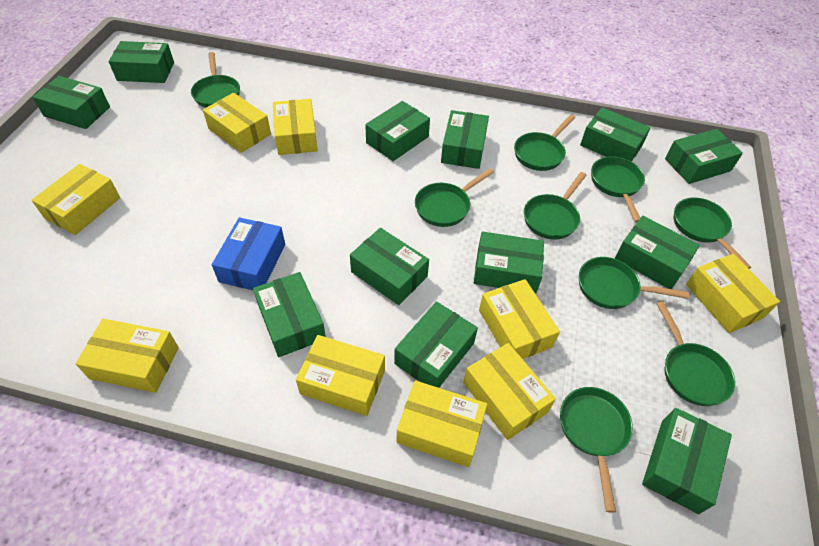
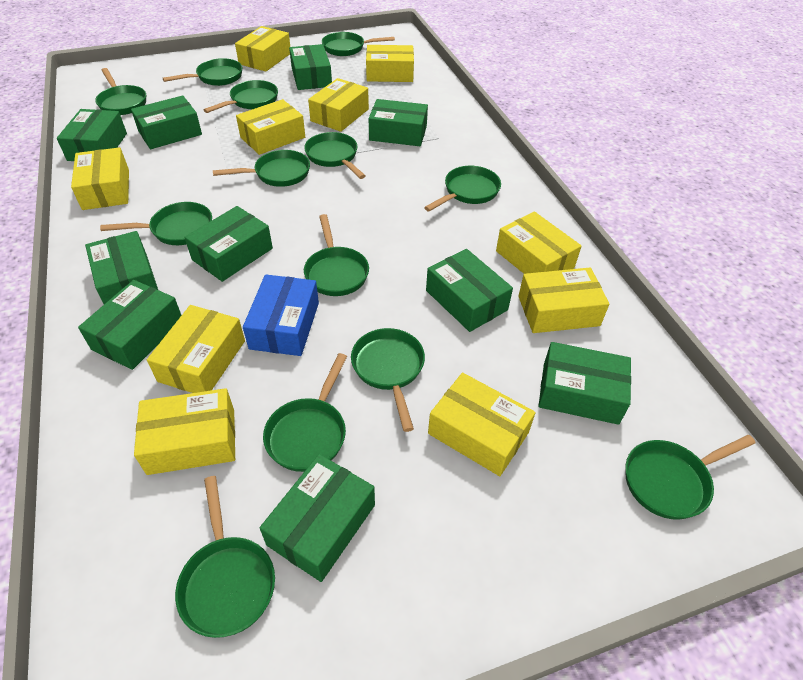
green box: [33,76,110,129] [109,41,174,83] [253,272,326,357] [350,228,429,305] [365,101,430,161] [394,301,478,388] [441,110,489,169] [474,231,544,294] [580,107,651,162] [615,216,700,289] [642,408,732,514] [665,129,743,184] = 12 -> [57,109,127,161] [78,280,182,370] [85,231,158,304] [131,95,202,149] [184,206,273,282] [260,454,375,582] [289,44,332,90] [369,99,428,146] [426,249,513,332] [539,342,631,425] = 10
green pan: [191,52,240,108] [415,168,494,227] [514,115,575,171] [524,172,587,240] [560,387,633,513] [579,257,689,309] [591,156,645,223] [656,302,735,406] [674,198,751,269] = 9 -> [95,68,146,115] [100,202,212,245] [163,58,242,86] [175,476,275,638] [203,80,278,113] [212,150,310,187] [263,353,347,472] [304,132,366,179] [304,214,369,296] [322,32,395,56] [351,328,425,432] [424,166,501,212] [625,435,755,520] = 13
yellow box: [31,164,120,235] [75,319,179,393] [203,93,271,153] [273,99,318,155] [296,335,385,416] [396,380,487,467] [463,343,556,440] [479,279,560,359] [686,254,780,333] = 9 -> [71,147,129,210] [134,388,235,475] [147,305,245,393] [235,26,290,72] [236,99,305,155] [308,78,369,132] [366,45,414,82] [428,373,535,476] [496,211,581,274] [518,268,609,333] = 10

